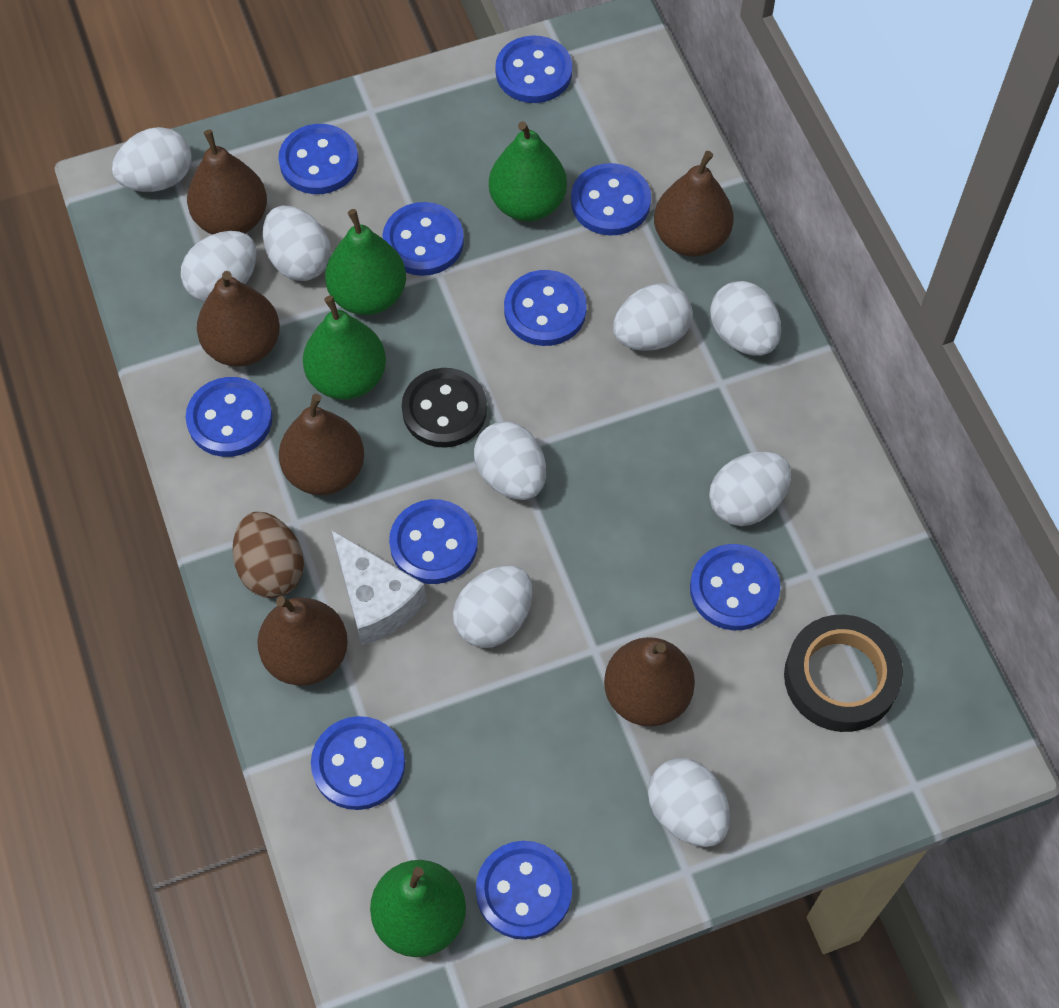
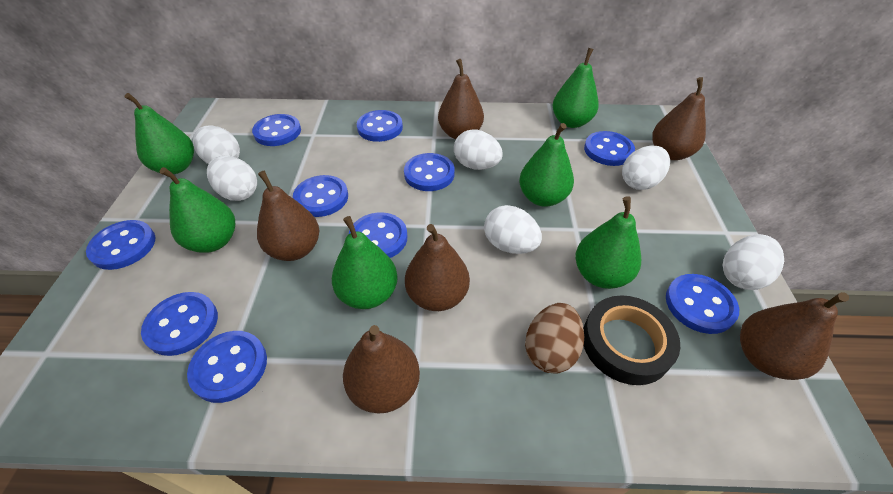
black button: [402,368,487,448] = 1 -> none = 0
green pear: [303,295,386,400] [325,209,406,315] [370,860,466,957] [489,121,567,221] = 4 -> [125,93,194,174] [160,167,235,253] [332,216,398,309] [519,123,574,207] [553,48,599,128] [575,196,641,289] = 6
white cheese: [332,531,426,645] = 1 -> none = 0
white egg: [112,127,191,192] [181,231,257,303] [263,205,331,281] [453,565,533,648] [474,422,546,500] [613,283,693,351] [648,758,730,847] [709,451,791,526] [710,281,781,356] = 9 -> [193,125,240,164] [207,156,257,201] [454,130,503,170] [484,205,542,254] [622,145,670,190] [723,234,784,290] = 6

